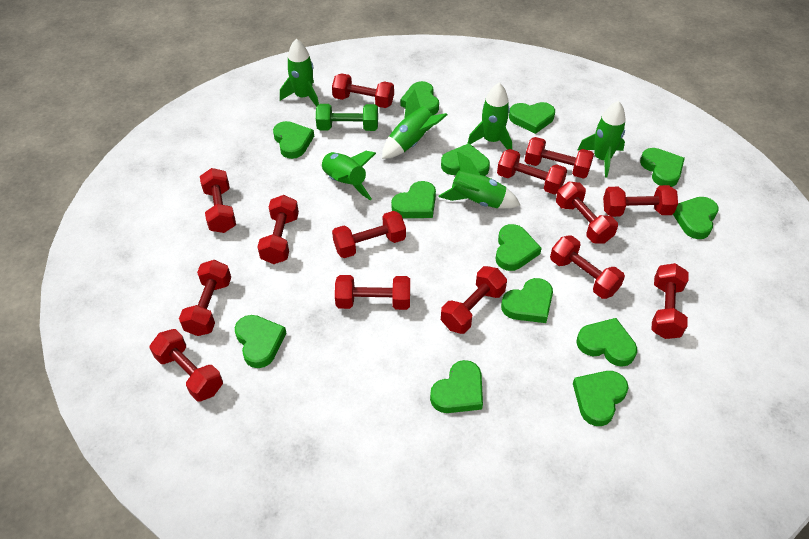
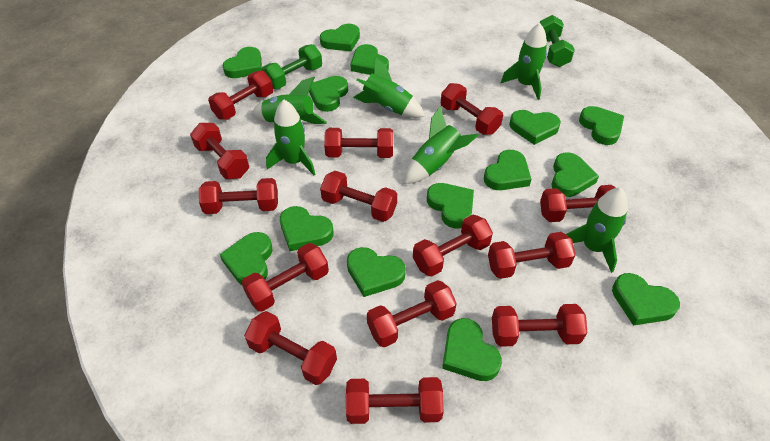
green dumbbell: [316,104,378,131] = 1 -> [261,44,322,89] [540,15,575,67] = 2
green heart: [235,315,286,368] [273,121,314,159] [391,181,436,218] [400,81,439,115] [430,360,483,413] [441,143,490,176] [496,224,542,271] [501,278,553,323] [509,102,555,134] [573,371,629,426] [576,318,637,367] [640,148,685,187] [673,197,719,239] = 13 -> [220,232,273,285] [223,47,262,78] [280,206,334,251] [309,76,348,112] [320,24,360,51] [347,247,406,297] [350,44,389,75] [427,183,474,228] [442,318,502,381] [484,150,532,190] [509,110,561,145] [551,152,599,197] [579,106,624,145] [612,273,680,326] = 14

